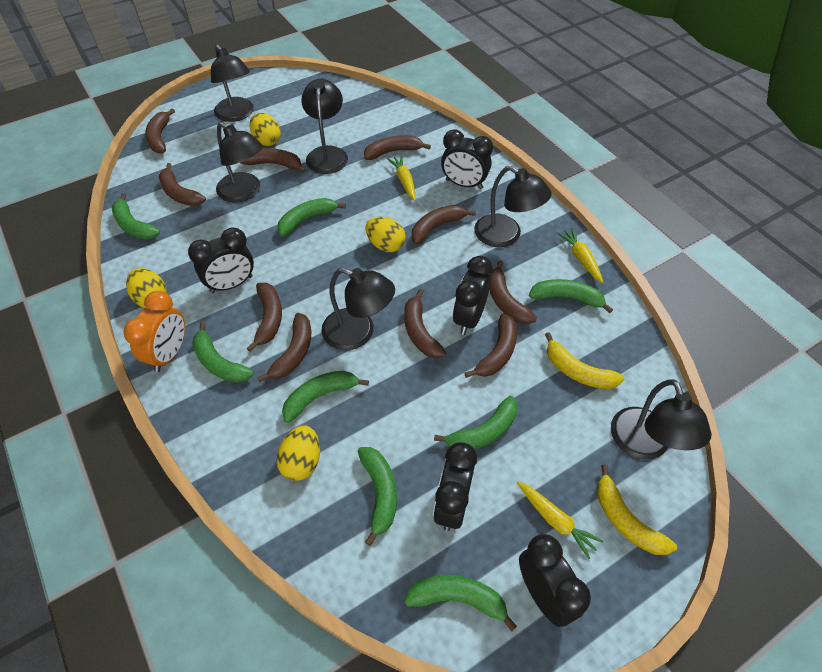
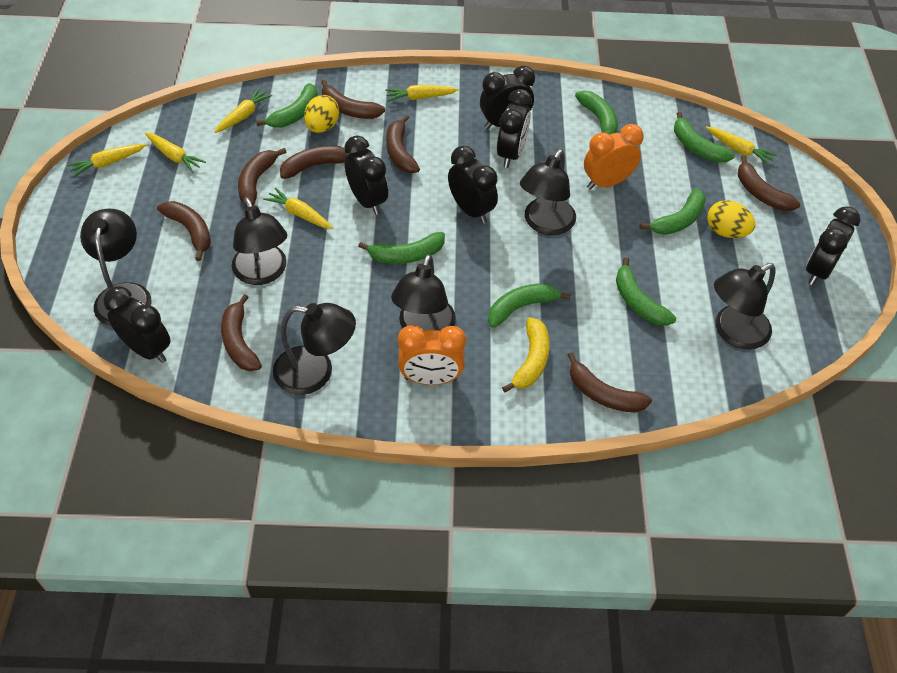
black clock: [188,228,254,293] [433,442,477,532] [441,129,493,189] [453,256,493,335] [519,534,591,627] = 5 -> [103,286,170,363] [344,136,388,215] [448,146,498,224] [480,66,535,129] [497,89,532,168] [806,206,860,285] = 6
brown banana: [145,108,175,153] [159,163,206,206] [240,148,306,173] [246,283,282,352] [257,313,311,382] [364,135,431,160] [404,289,446,359] [412,205,476,245] [464,313,517,378] [489,261,537,324] = 10 -> [157,201,211,261] [221,294,262,371] [238,148,286,205] [280,146,349,179] [321,80,385,119] [386,115,420,173] [568,352,652,413] [738,155,800,211] = 8
green banana: [112,193,160,239] [192,322,254,383] [277,198,346,236] [282,371,369,423] [357,447,397,546] [404,575,517,632] [434,396,517,449] [529,279,613,314] = 8 -> [256,83,318,128] [358,232,445,264] [488,283,571,328] [575,90,618,135] [616,257,676,326] [640,189,706,235] [674,112,735,163] = 7
orange clock: [124,291,185,372] = 1 -> [398,325,466,385] [584,124,644,190] = 2
yellow banana: [545,332,625,389] [597,464,677,555] = 2 -> [502,317,550,392] = 1
yellow carrot: [387,155,416,201] [517,482,603,559] [557,228,603,283] = 3 -> [67,144,146,177] [145,133,206,173] [215,88,272,133] [263,187,333,229] [385,85,459,102] [706,127,777,165] = 6
yellow egg: [126,268,167,308] [249,113,281,146] [276,425,320,481] [365,217,406,252] = 4 -> [304,95,340,133] [707,200,755,238] = 2

